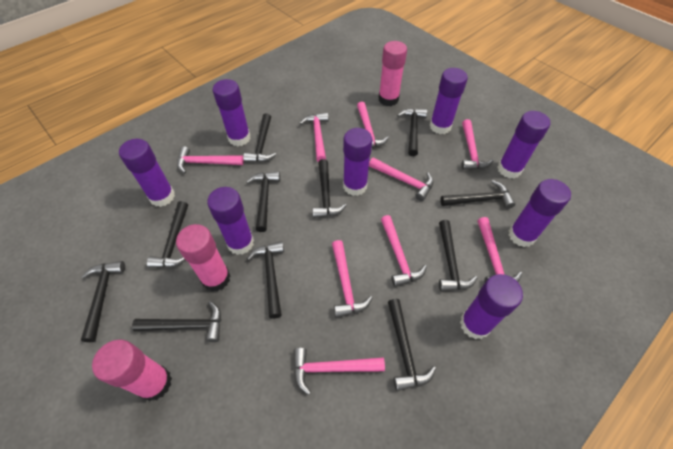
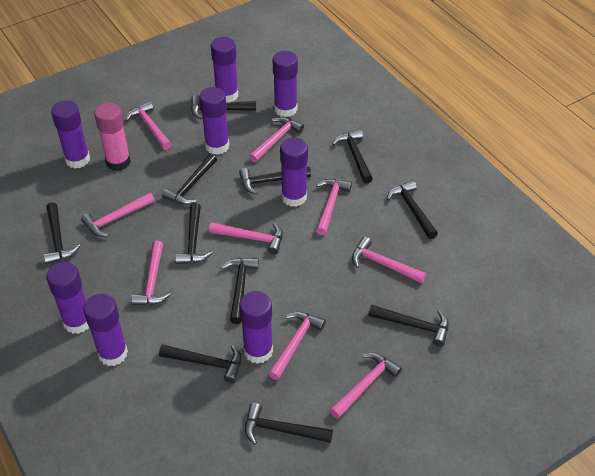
pink glue stick: [92,339,172,401] [176,224,231,291] [378,41,407,106] = 3 -> [94,103,131,171] = 1

